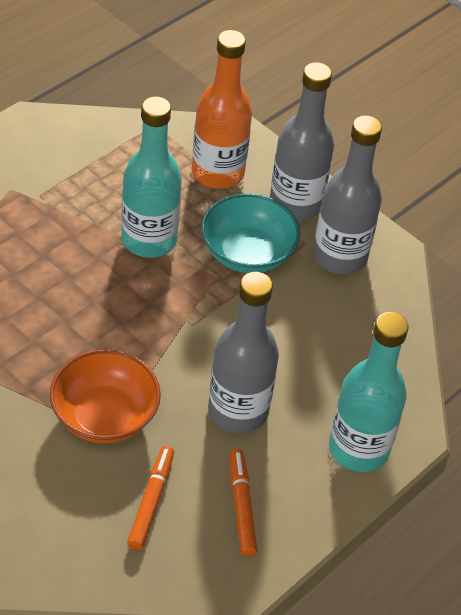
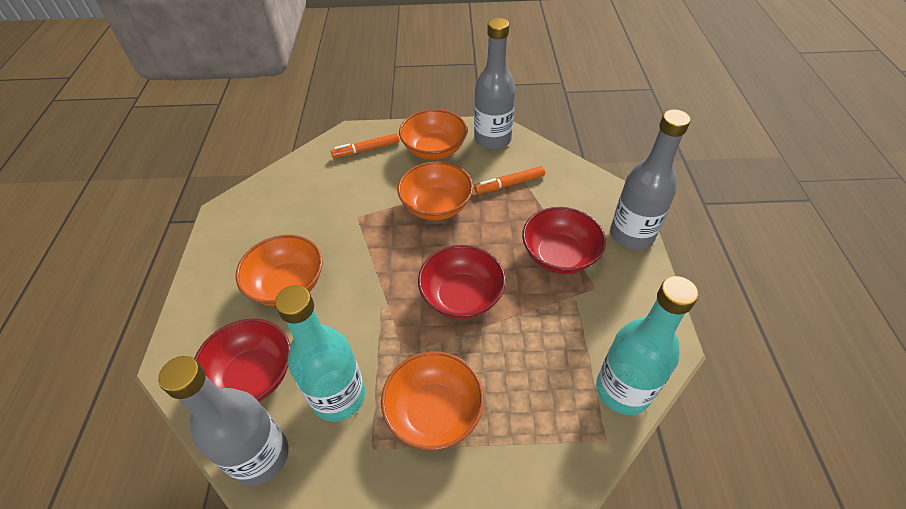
orange bottle: [192,30,252,189] = 1 -> none = 0
orange bowl: [50,349,161,443] = 1 -> [236,235,323,306] [381,351,484,450] [397,161,473,220] [399,109,467,160] = 4
red bowl: none = 0 -> [194,318,290,402] [418,245,506,319] [522,207,606,274] = 3
turquoise bowl: [201,193,300,273] = 1 -> none = 0

